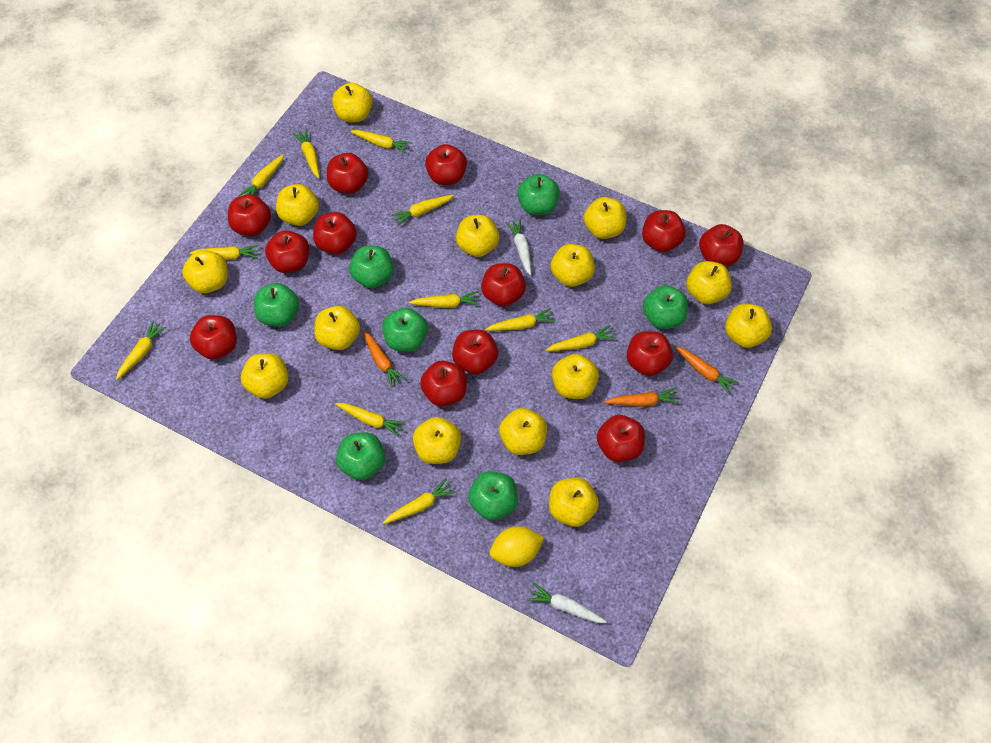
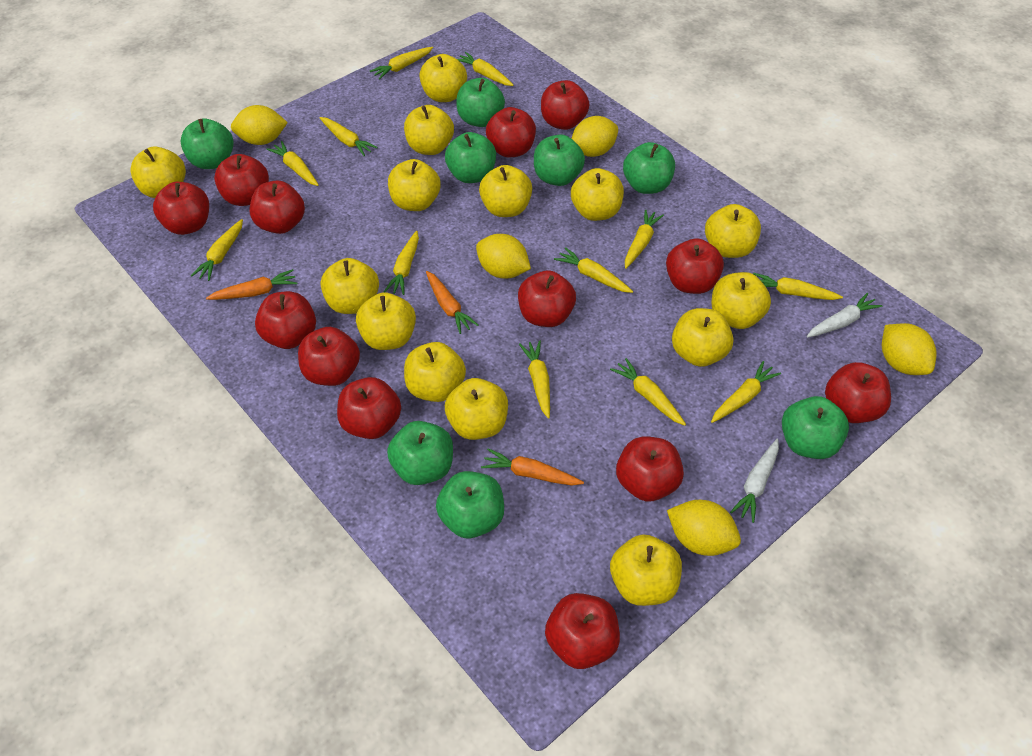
green apple: [254,283,299,327] [336,432,385,480] [349,246,394,288] [382,308,428,352] [468,471,518,520] [517,174,560,215] [643,285,688,329] = 7 -> [180,118,234,169] [387,421,453,485] [436,471,504,538] [445,132,496,183] [456,78,505,127] [534,134,585,186] [623,142,675,194] [782,396,849,459] = 8
yellow carrot: [116,321,166,380] [190,245,259,260] [238,154,284,196] [293,129,320,178] [335,403,406,437] [350,130,412,154] [383,478,455,524] [391,195,454,226] [409,291,479,308] [485,308,556,331] [546,325,616,351] = 11 -> [191,219,243,281] [266,141,319,186] [320,117,378,156] [370,47,433,80] [384,231,419,295] [457,52,514,86] [519,340,550,419] [554,247,633,293] [610,358,686,426] [625,209,664,269] [711,361,781,423] [753,273,843,300] = 12
yellow lemon: [490,526,544,567] = 1 -> [231,105,288,145] [476,234,531,279] [572,116,618,157] [667,500,741,556] [882,323,937,375] = 5

